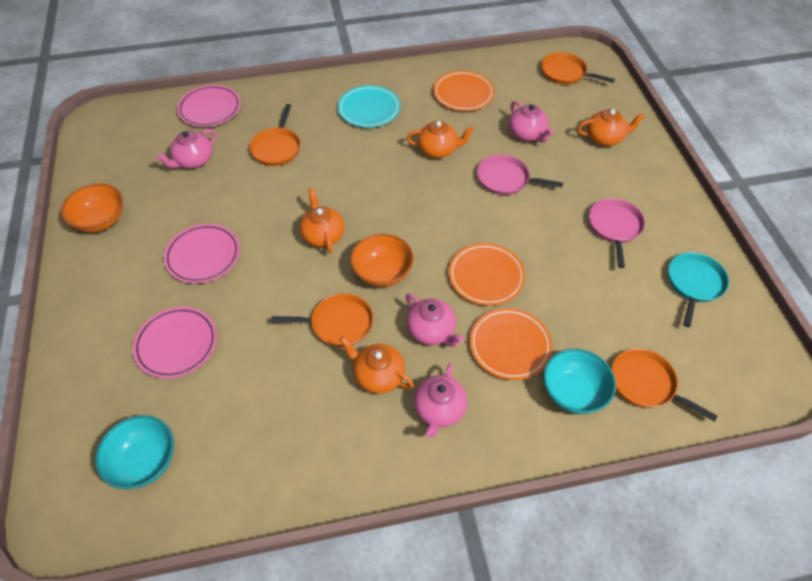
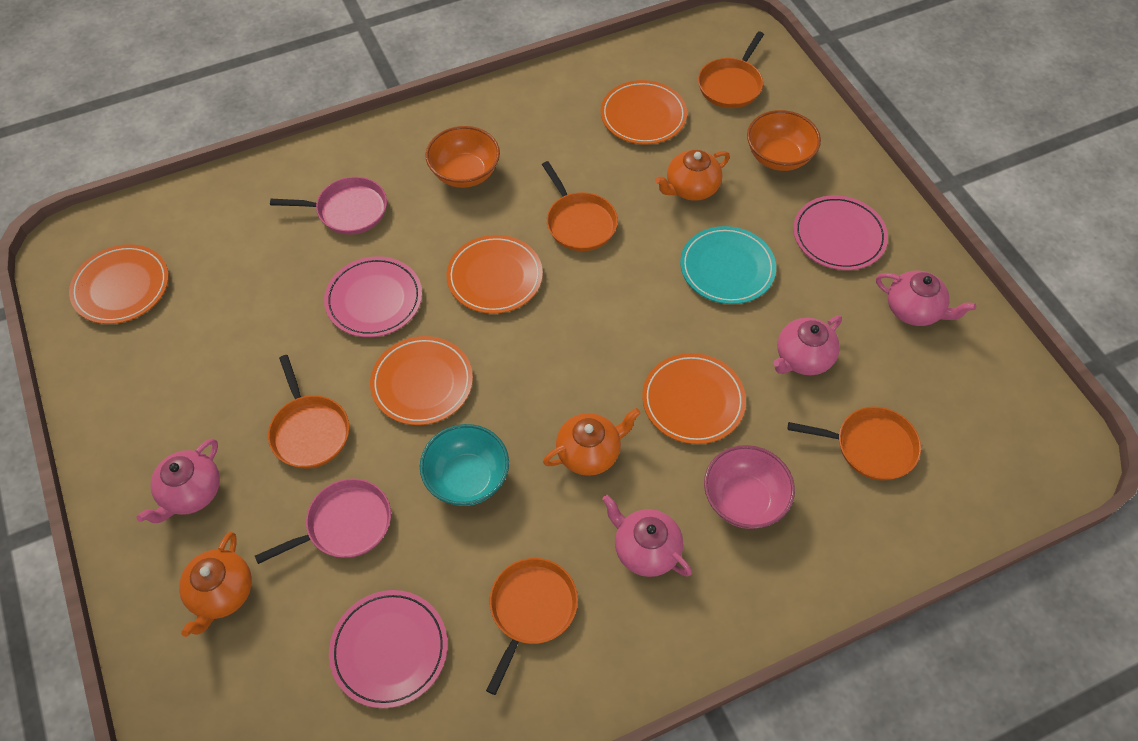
orange pan: [250,104,300,166] [271,293,373,347] [541,52,615,84] [611,348,718,422] = 4 -> [268,355,349,468] [486,558,578,695] [542,161,618,251] [698,32,764,108] [788,407,921,480] = 5
orange plate: [433,71,495,111] [448,243,525,306] [469,308,552,380] = 3 -> [69,244,169,324] [370,336,473,425] [446,235,543,314] [601,80,687,144] [642,353,746,444] = 5
orange teapot: [300,188,345,253] [340,336,414,394] [407,121,474,158] [577,109,646,146] = 4 -> [179,532,252,637] [543,408,640,476] [655,150,730,201] = 3
pink bowl: none = 0 -> [704,445,795,529] = 1
turquoise bowl: [95,415,174,489] [543,349,616,414] = 2 -> [420,424,509,506] = 1
turquoise pan: [668,252,729,327] = 1 -> none = 0

